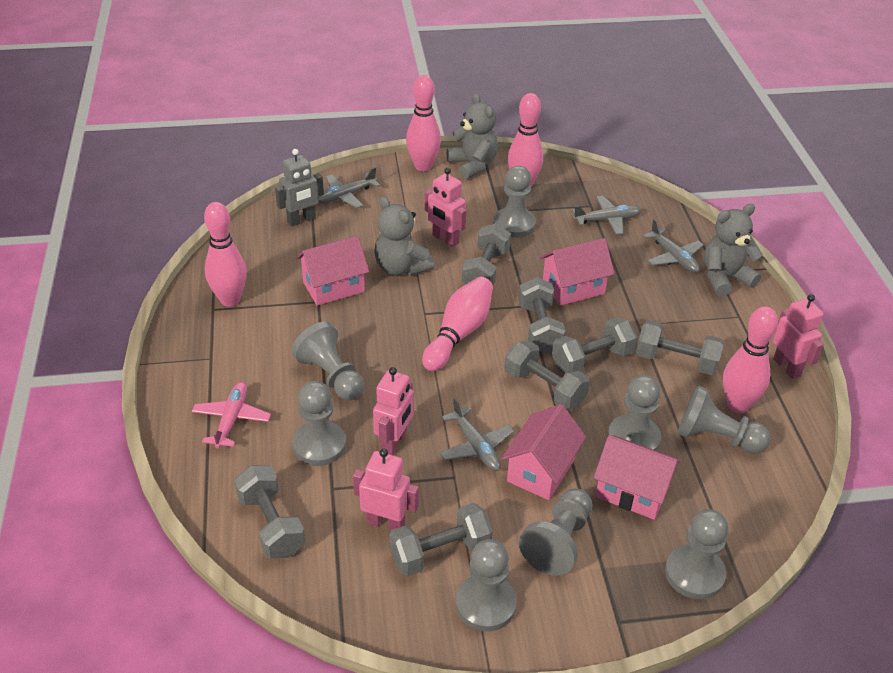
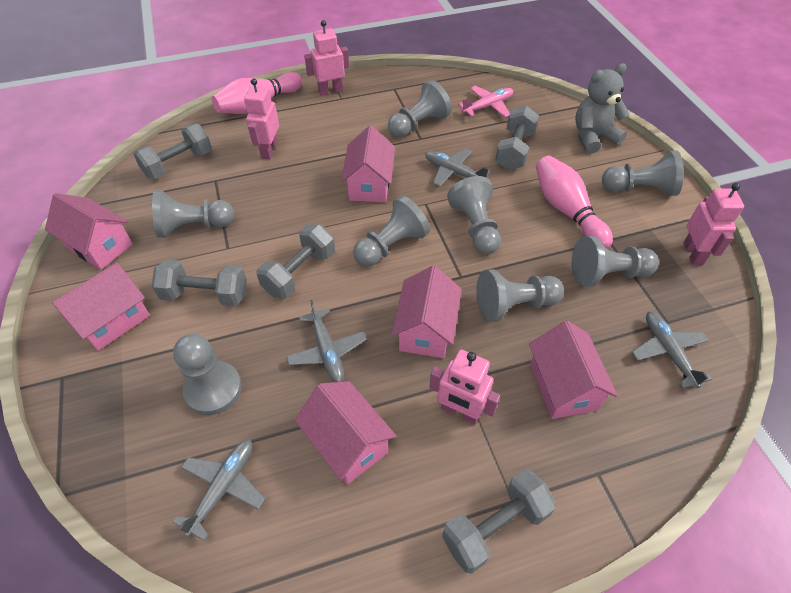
grey dumbbell: [234,465,305,559] [389,503,493,576] [462,223,511,286] [505,340,590,410] [518,277,566,354] [552,317,637,373] [636,320,724,375] = 7 -> [133,124,212,179] [152,259,247,307] [256,224,335,299] [442,469,556,574] [495,106,539,170] = 5
grey robot: [275,149,324,226] = 1 -> none = 0
grey teddy bear: [374,196,434,276] [446,93,498,180] [704,204,763,297] = 3 -> [575,63,629,154] = 1
pink bowling pin: [204,202,247,306] [406,75,441,171] [422,277,493,371] [508,93,543,187] [723,306,778,413] = 5 -> [212,72,303,114] [536,156,613,249] = 2
pink house: [296,236,369,306] [501,404,586,500] [540,238,614,306] [594,435,681,520] = 4 -> [45,193,133,270] [52,263,150,351] [295,381,396,485] [341,125,395,202] [392,266,462,358] [529,321,618,419] = 6

